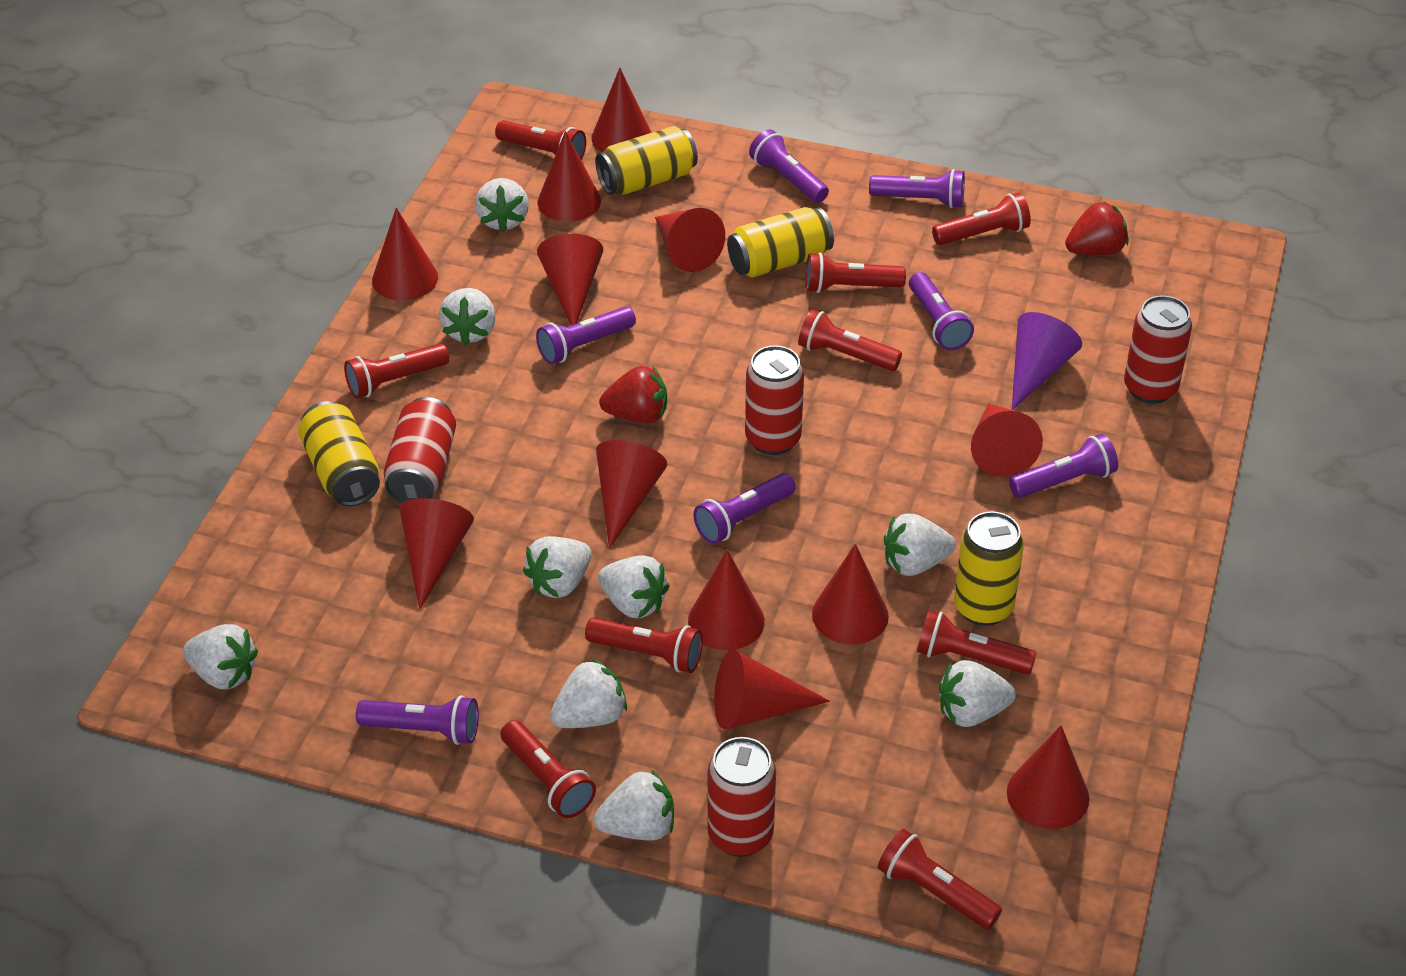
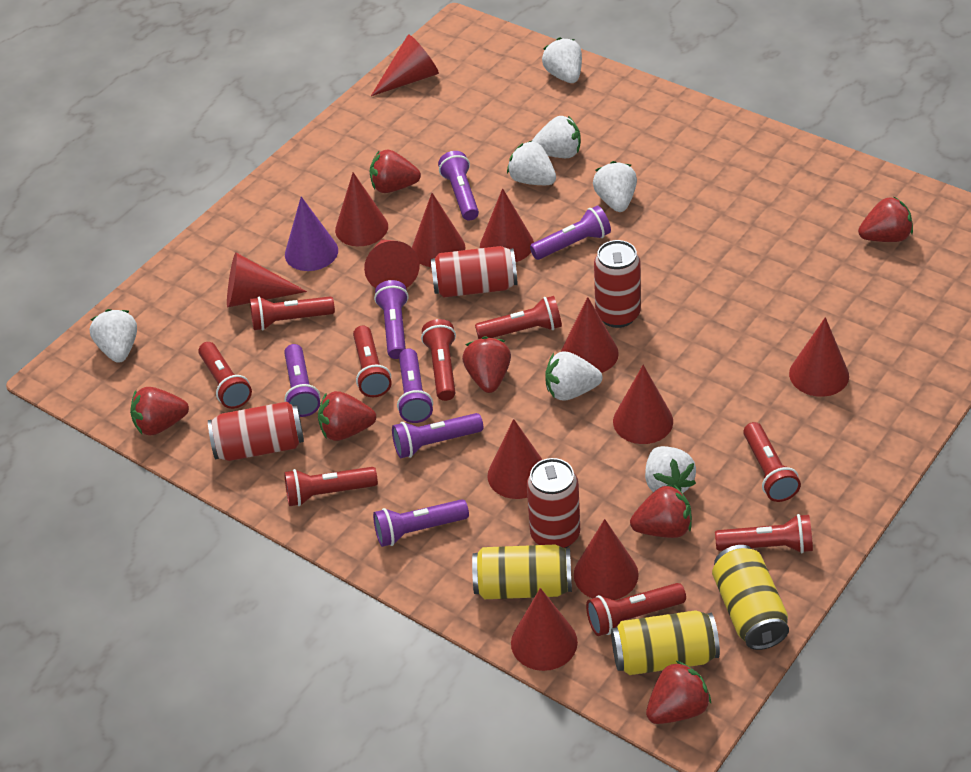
red strawberry: [599,366,667,424] [1065,201,1129,255] = 2 -> [130,387,189,435] [318,391,376,441] [369,150,421,193] [462,336,511,393] [630,484,692,538] [646,660,711,724] [858,196,913,242] = 7
white strawberry: [183,624,258,689] [439,288,496,345] [475,178,529,233] [523,536,592,598] [550,659,627,728] [594,769,674,841] [598,555,669,618] [884,514,956,576] [939,660,1016,727] = 9 -> [90,309,137,363] [507,141,556,185] [532,116,581,158] [542,38,582,83] [545,352,602,401] [593,161,637,212] [645,446,696,493] = 7
yellow can: [298,401,380,506] [595,126,698,195] [727,207,834,278] [954,511,1024,626] = 4 -> [472,544,572,599] [611,610,720,675] [712,545,789,650] = 3

